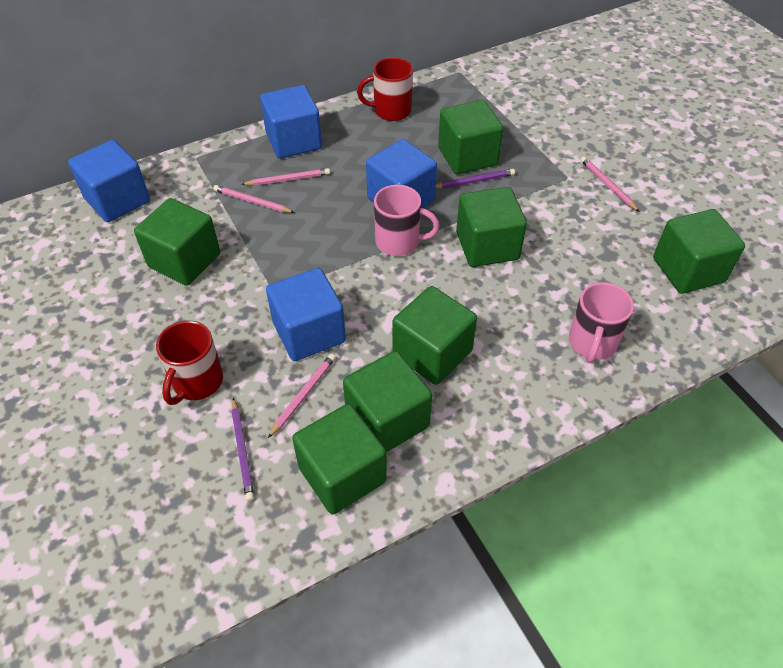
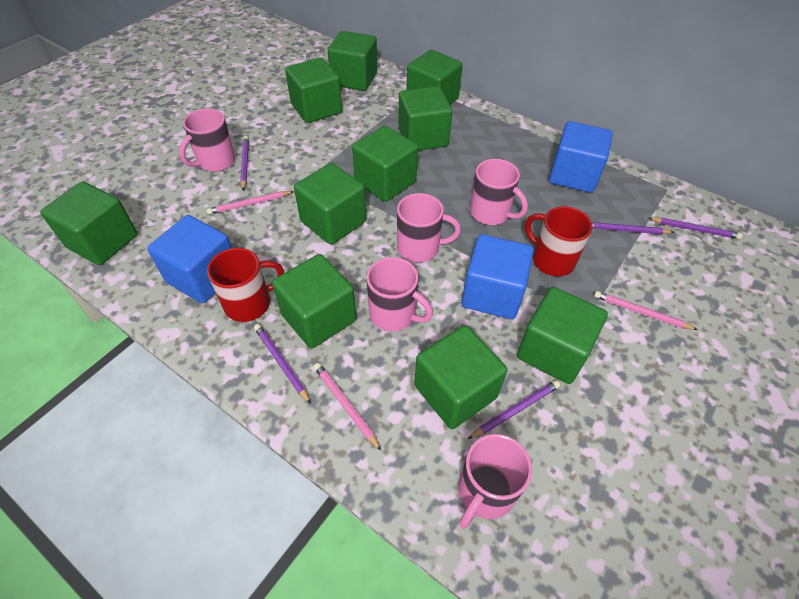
blue cube: [68,140,150,222] [260,85,322,158] [266,268,346,361] [366,139,437,208] = 4 -> [147,215,232,303] [461,234,534,319] [549,121,613,193] = 3
green cube: [134,198,220,286] [292,404,387,514] [343,351,432,452] [392,286,477,385] [438,100,503,174] [456,187,527,267] [653,209,745,294] = 7 -> [40,182,137,265] [272,254,356,349] [285,58,342,123] [294,163,366,245] [328,31,377,91] [352,126,418,202] [398,86,452,151] [407,50,463,105] [414,325,507,429] [517,287,608,384] = 10
pink mug: [374,185,440,256] [569,282,634,363] = 2 -> [179,108,235,172] [367,257,433,331] [397,193,461,263] [459,434,532,529] [470,159,528,225] = 5
pink pencil: [213,185,295,213] [241,168,330,186] [268,354,336,438] [581,156,640,212] = 4 -> [207,191,294,215] [314,363,381,450] [594,291,698,330] = 3
purple pencil: [231,398,254,501] [436,169,515,189] = 2 -> [240,136,249,190] [254,324,311,404] [468,380,560,439] [592,222,674,234] [648,218,742,239] = 5

